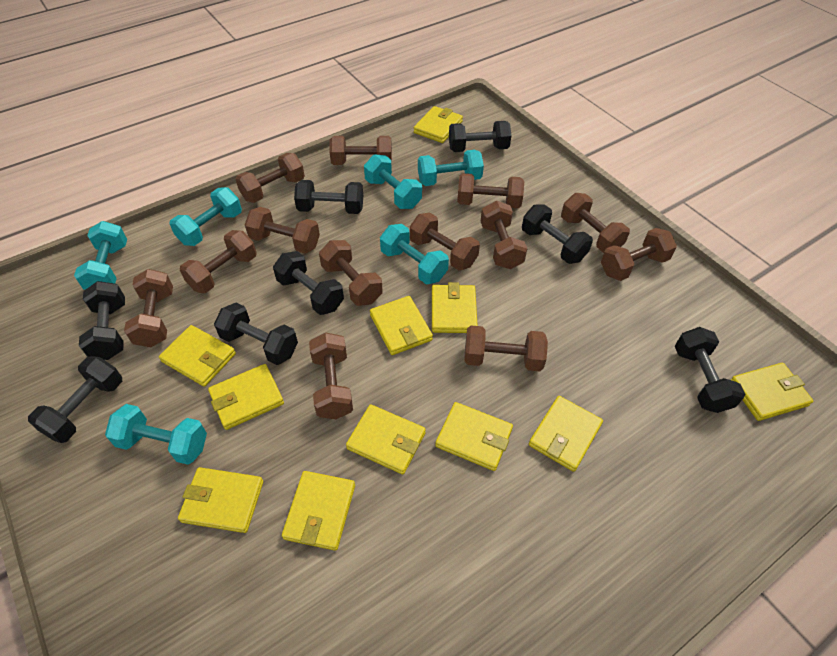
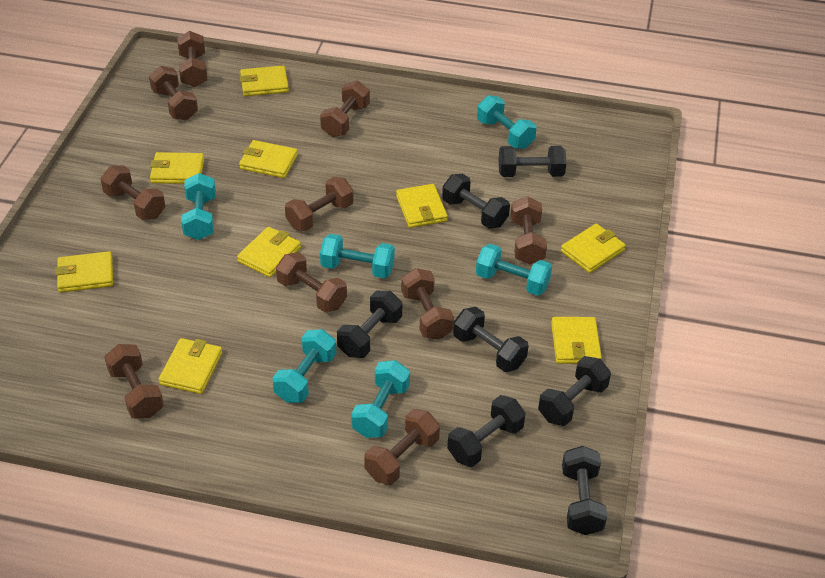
black dumbbell: [28,356,122,443] [79,281,125,360] [214,303,298,365] [273,251,344,315] [294,180,363,214] [449,121,511,152] [522,204,593,264] [675,327,745,413] = 8 -> [337,291,402,358] [442,174,510,229] [447,395,526,467] [453,307,529,372] [499,146,566,177] [538,356,611,426] [562,446,607,535] = 7
brown dumbbell: [124,269,173,347] [180,230,257,293] [236,153,305,203] [245,207,320,254] [309,332,353,419] [319,240,383,306] [329,136,392,165] [410,213,480,270] [457,173,524,208] [464,326,548,371] [481,201,527,269] [561,193,630,253] [601,228,677,281] = 13 -> [100,165,165,220] [104,344,164,418] [149,66,198,120] [177,31,207,87] [276,252,347,313] [285,177,354,231] [320,81,370,137] [364,409,440,485] [401,268,454,340] [511,196,547,265] = 10
yellow wallet: [159,325,236,387] [178,467,263,533] [208,364,284,430] [282,471,355,551] [346,404,426,474] [370,296,433,355] [414,106,463,143] [432,282,478,333] [435,402,513,471] [529,396,603,472] [731,363,813,421] = 11 -> [55,251,113,293] [150,152,204,184] [159,338,222,394] [237,227,301,278] [239,140,298,178] [240,66,289,96] [396,184,448,228] [551,317,602,364] [561,224,626,273] = 9

